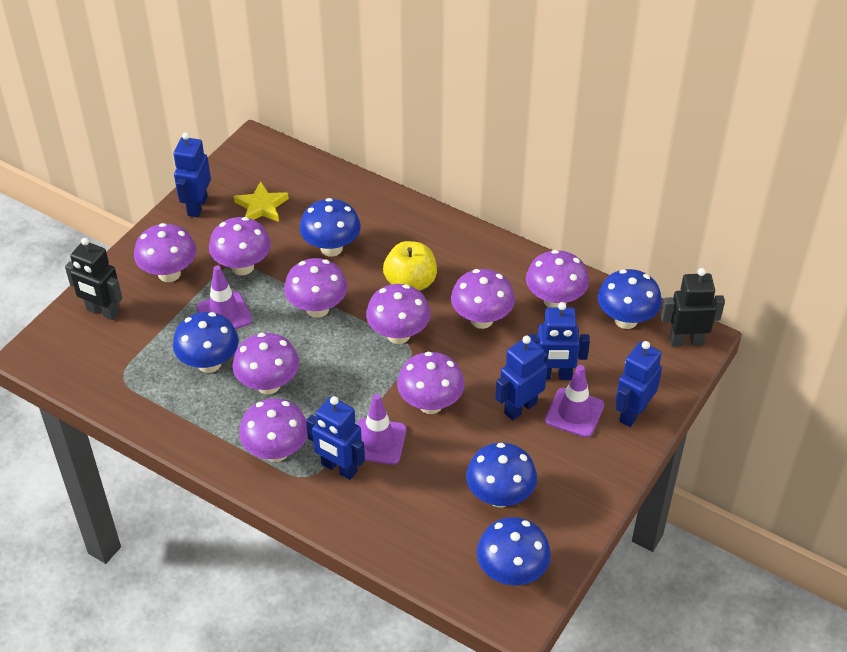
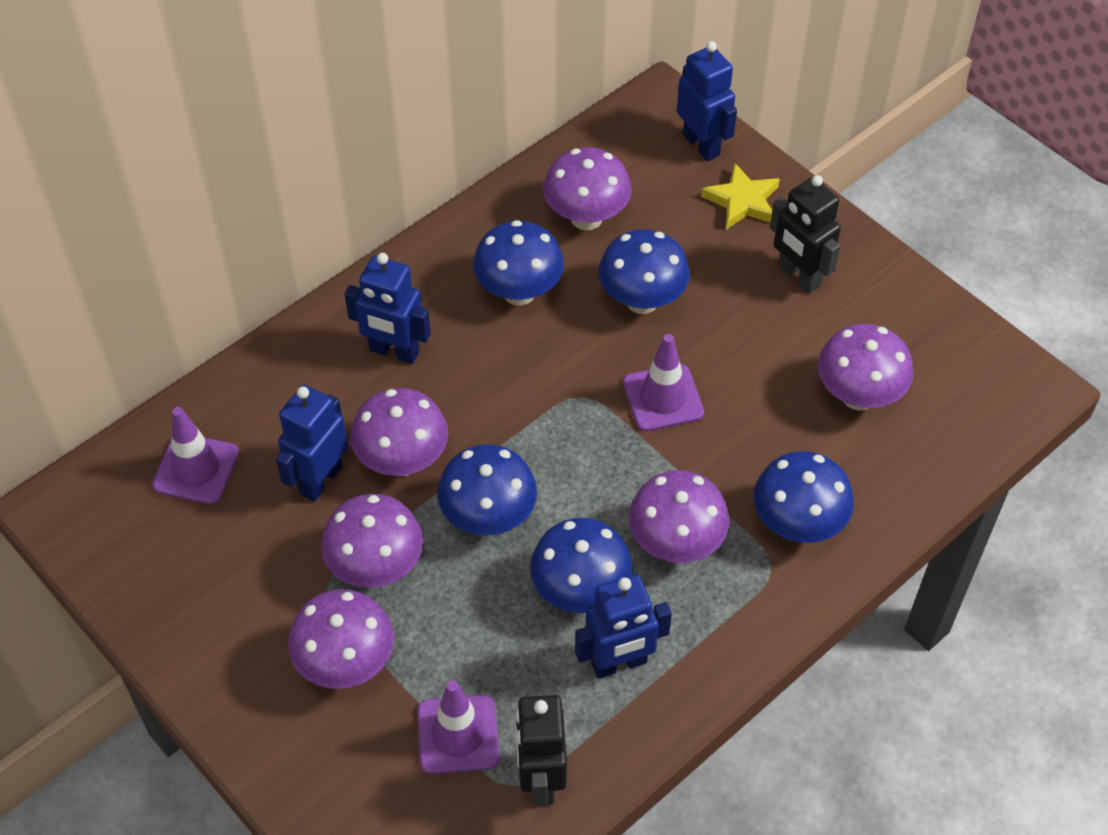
blue robot: [173,132,211,217] [306,396,365,480] [495,336,547,420] [528,302,590,380] [616,341,662,427] = 5 -> [276,385,348,502] [345,253,431,364] [575,574,672,679] [677,41,737,161] = 4
purple mushroom: [134,223,196,282] [209,217,271,275] [232,333,299,394] [239,398,308,462] [284,258,348,318] [366,284,431,344] [397,352,464,414] [451,269,515,329] [526,250,589,307] = 9 -> [288,589,394,689] [321,494,423,588] [350,388,448,476] [543,147,632,231] [629,470,730,563] [818,324,913,411] = 6
yellow apple: [383,241,437,291] = 1 -> none = 0

